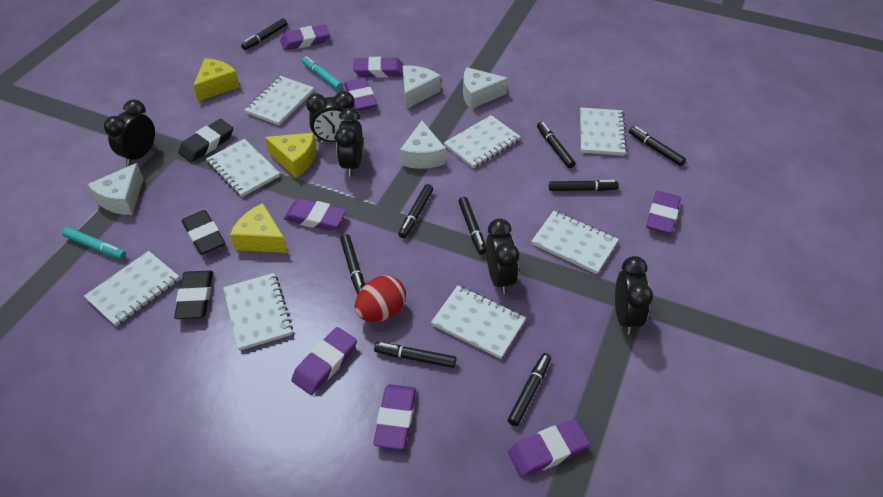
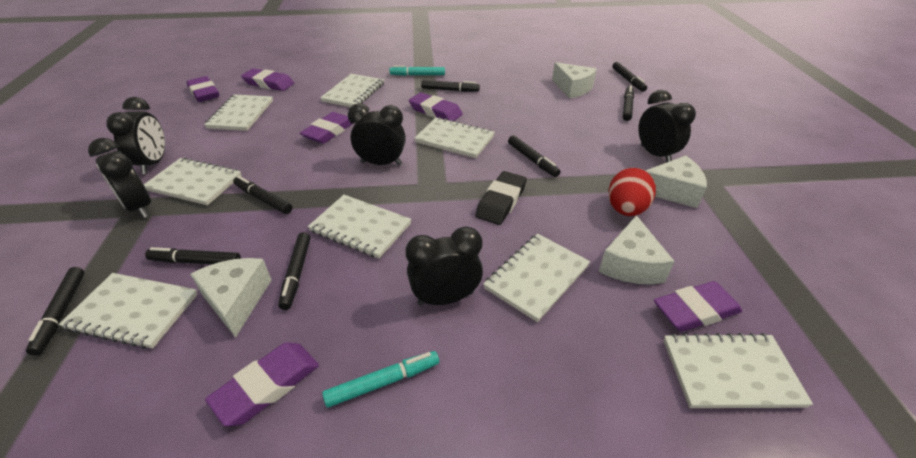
black eraser: [174,270,213,319] [178,119,233,162] [182,210,225,255] = 3 -> [475,171,527,225] = 1
black marker: [241,18,287,50] [340,234,365,294] [374,342,457,368] [398,184,433,238] [458,197,486,254] [508,353,551,426] [537,122,576,168] [549,180,619,191] [629,126,686,166] = 9 -> [26,267,84,356] [145,247,241,264] [233,176,292,214] [278,232,310,310] [421,80,480,92] [508,135,560,177] [612,62,647,92] [623,85,634,121] = 8
purple eraser: [280,24,330,50] [284,198,346,231] [292,327,357,395] [344,78,377,111] [353,57,404,78] [373,384,416,449] [508,419,590,478] [646,191,681,234] = 8 -> [186,76,219,102] [205,343,319,426] [241,68,294,91] [300,112,353,144] [409,92,463,121] [654,281,742,332] = 6
yellow cheese: [193,58,240,102] [230,203,288,253] [265,133,316,178] = 3 -> none = 0

